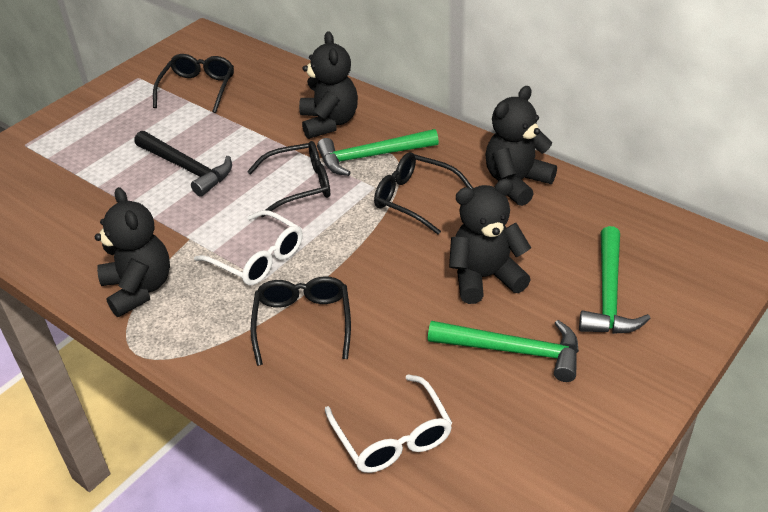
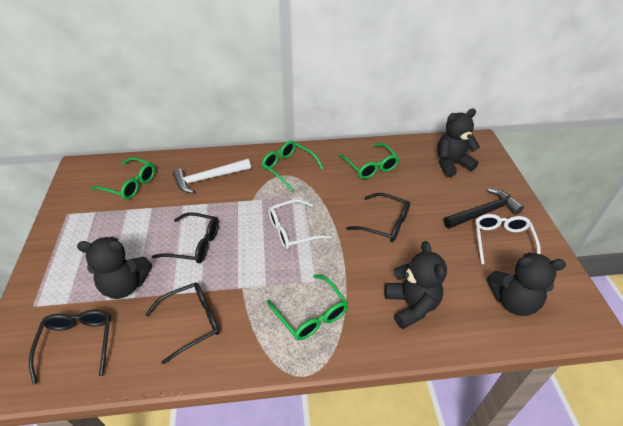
green glasses: none = 0 -> [91,157,155,199] [262,141,324,191] [267,274,348,340] [339,143,400,179] = 4
green hammer: [317,129,439,176] [428,320,579,382] [579,226,651,334] = 3 -> none = 0
white hammer: none = 0 -> [173,159,251,193] = 1

